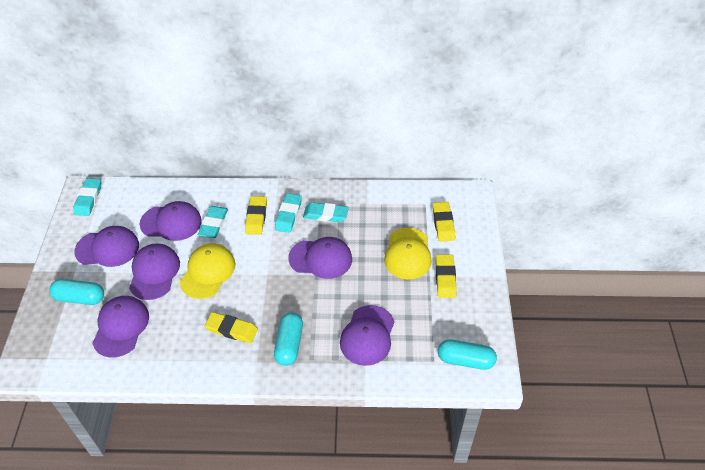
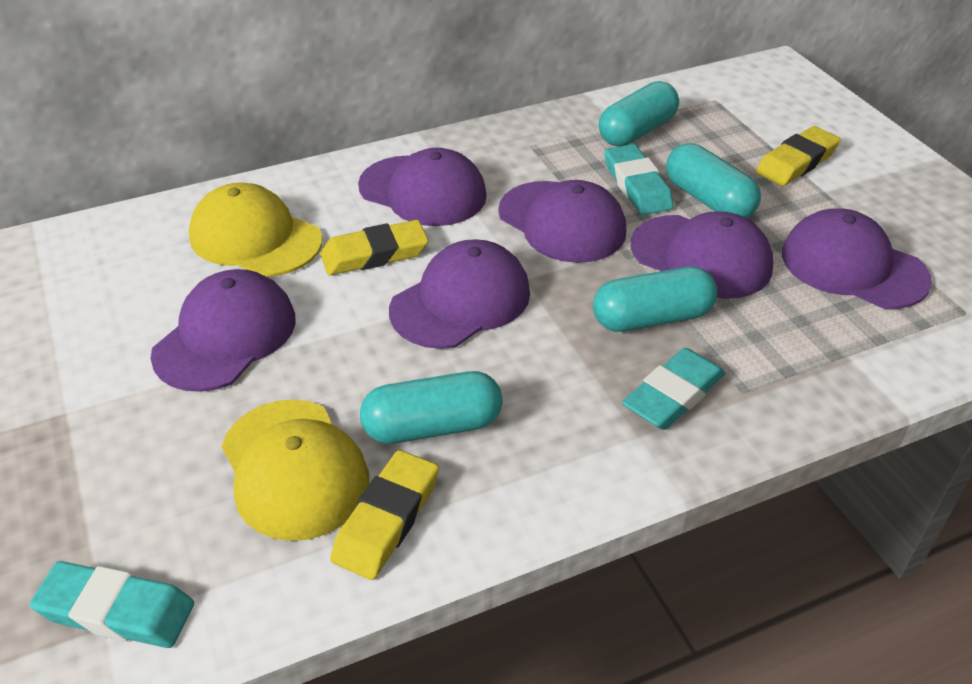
turquoise capsule: [49,279,104,305] [274,312,303,366] [438,339,497,370] = 3 -> [360,371,503,444] [593,266,717,332] [599,81,679,146] [666,143,761,218] = 4
turquoise eraser: [74,178,101,216] [198,206,228,238] [275,193,302,233] [303,202,349,222] = 4 -> [30,561,194,648] [604,144,673,215] [622,348,725,430] = 3
yellow eraser: [205,312,258,343] [245,196,267,235] [433,202,455,242] [436,255,457,298] = 4 -> [320,220,429,275] [330,450,439,580] [756,126,841,186] = 3

